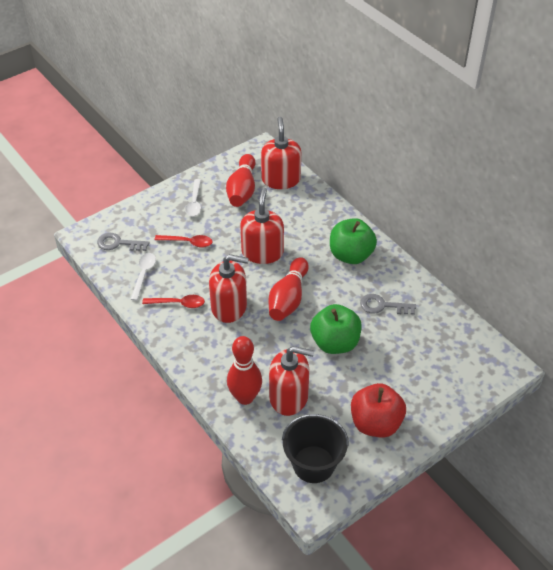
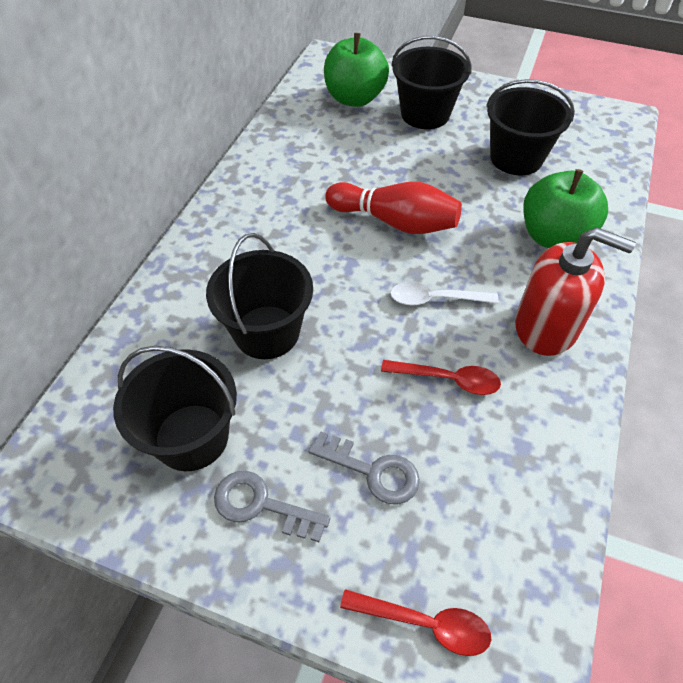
black bucket: [282,414,349,483] = 1 -> [113,346,237,471] [206,233,313,359] [391,36,472,129] [486,79,575,175] = 4
red apple: [351,383,406,438] = 1 -> none = 0
red bowling pin: [226,154,255,207] [227,336,262,405] [269,257,309,321] = 3 -> [325,182,462,234] = 1
red soap dispenser: [209,254,248,323] [240,188,284,264] [261,117,301,189] [269,346,314,416] = 4 -> [515,228,636,356] = 1
white spoon: [131,253,156,301] [185,179,201,217] = 2 -> [390,282,499,306] = 1

